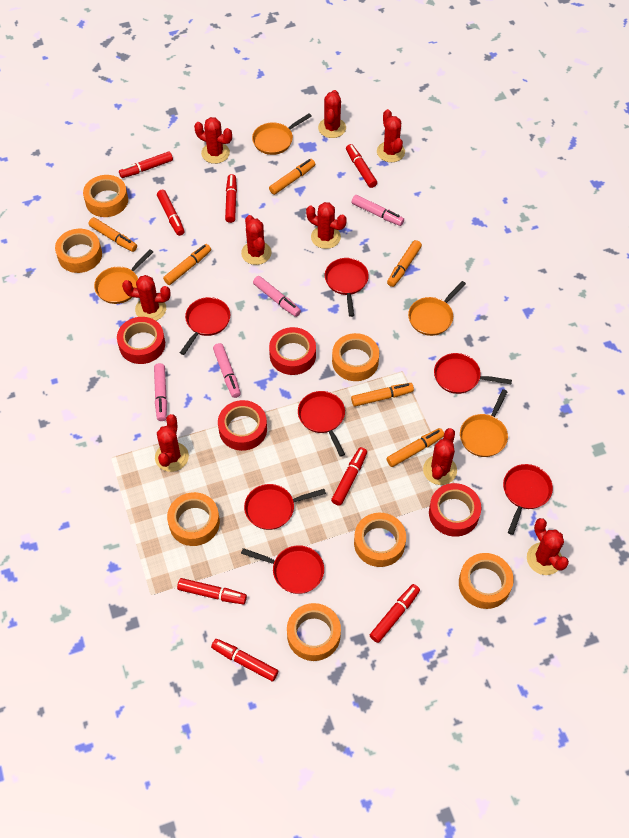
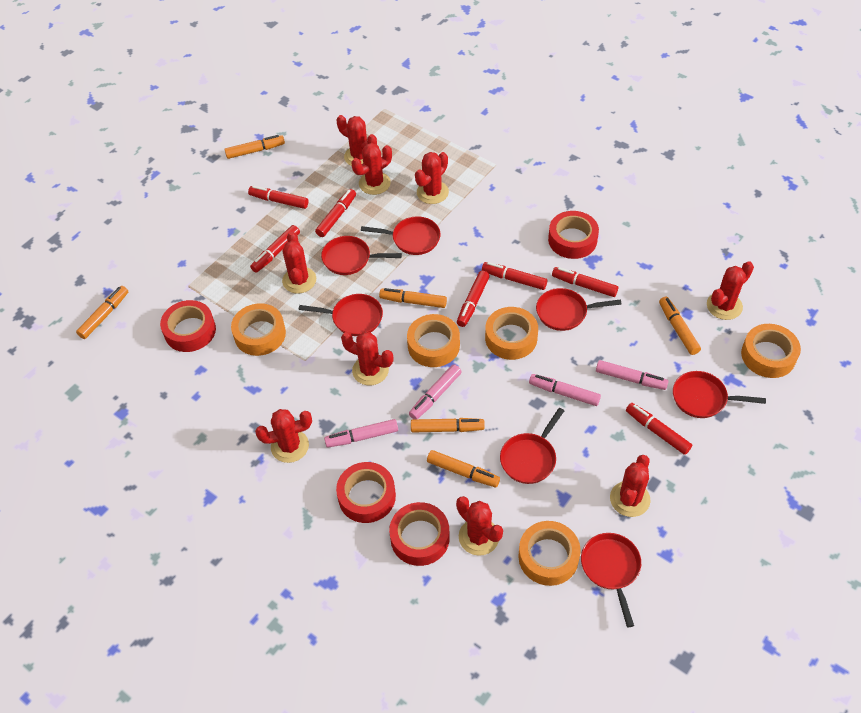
orange pan: [94,249,153,304] [252,113,312,155] [408,281,466,336] [460,389,508,457] = 4 -> none = 0
orange tape: [55,229,102,273] [83,175,128,217] [167,492,220,546] [287,603,341,661] [332,333,379,381] [354,513,406,567] [459,553,514,609] = 7 -> [231,303,286,356] [407,314,460,367] [485,307,538,360] [518,521,580,586] [741,324,801,378] = 5
red marker: [119,151,173,178] [157,190,184,236] [177,578,247,604] [211,639,278,681] [225,174,237,223] [331,447,367,506] [346,144,377,188] [370,584,420,643] = 8 -> [248,186,308,209] [250,225,300,273] [315,189,356,237] [457,271,490,327] [482,262,547,290] [552,267,618,297] [626,403,692,455] = 7

